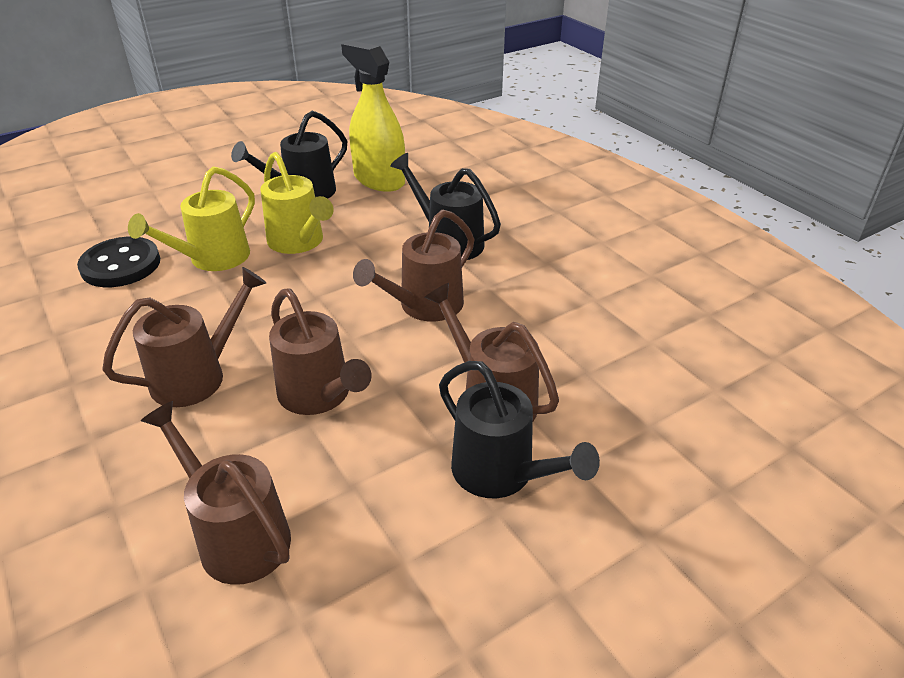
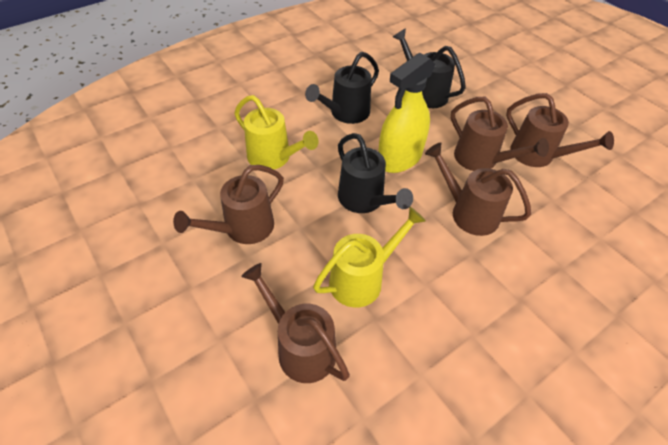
black button: [77,237,160,287] = 1 -> none = 0

